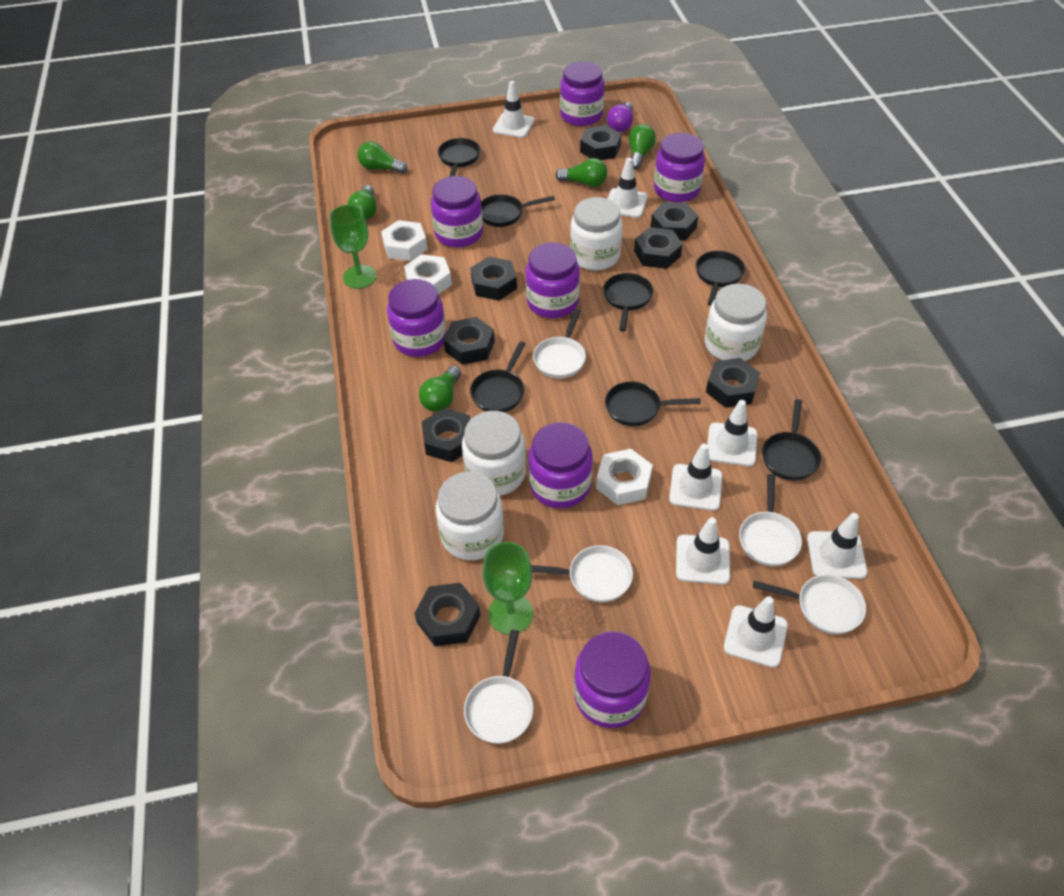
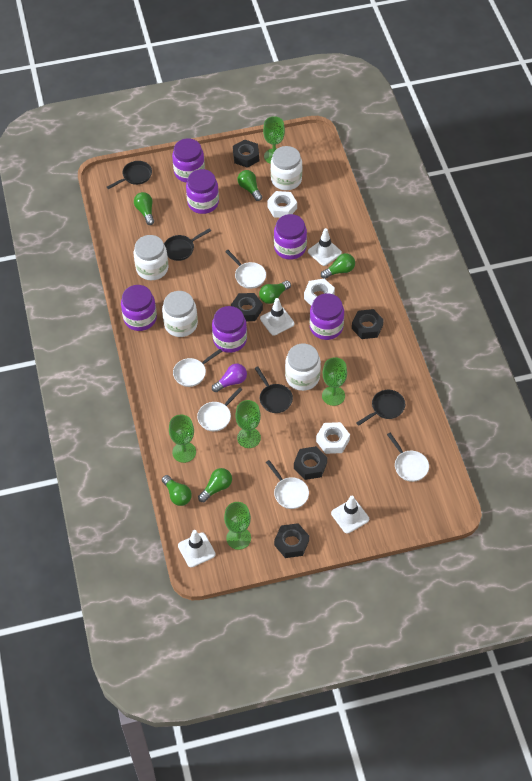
black nut: [414,583,480,646] [422,408,470,462] [443,317,495,365] [470,257,517,301] [580,125,621,160] [634,227,683,269] [651,202,698,241] [706,358,760,408] = 8 -> [231,293,263,321] [233,140,259,168] [274,523,309,558] [294,446,327,480] [352,309,384,339] = 5
black pan: [438,138,480,176] [470,341,526,412] [481,194,555,227] [603,273,653,332] [605,381,701,426] [696,251,745,306] [762,399,821,481] = 7 -> [107,161,152,189] [164,228,211,261] [255,367,293,413] [356,390,405,426] = 4
green goblet: [329,205,377,289] [482,542,533,634] = 2 -> [169,415,196,463] [224,502,251,550] [236,400,261,448] [263,116,285,164] [322,357,347,406] = 5
green light bulb: [348,185,377,220] [358,141,407,174] [419,365,461,412] [555,158,607,187] [629,124,656,169] = 5 -> [134,192,154,225] [162,475,192,506] [198,468,232,502] [237,170,262,201] [259,281,291,304] [321,253,355,279] = 6
purple jar: [387,279,446,357] [431,176,483,248] [526,242,580,318] [528,422,593,509] [560,61,604,126] [574,631,651,728] [654,133,705,202] = 7 -> [121,285,157,331] [172,139,205,182] [186,169,219,214] [212,306,247,353] [274,214,307,260] [310,293,344,340] = 6
white traffic cone: [493,81,534,138] [608,158,648,218] [669,444,722,511] [676,517,730,585] [707,400,758,466] [724,596,788,668] [807,513,867,579] = 7 -> [178,530,216,568] [260,298,295,336] [308,228,342,266] [331,496,369,534] = 4

